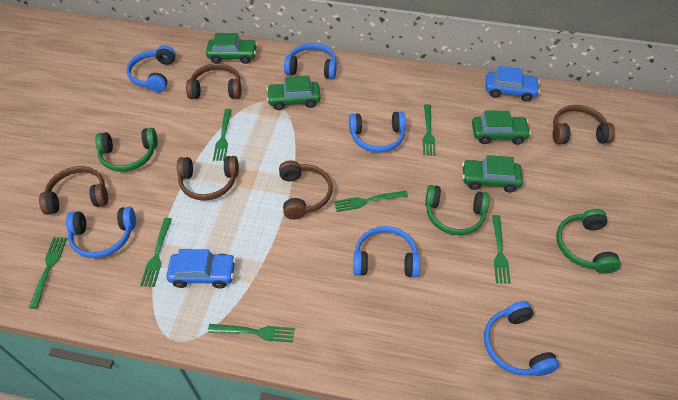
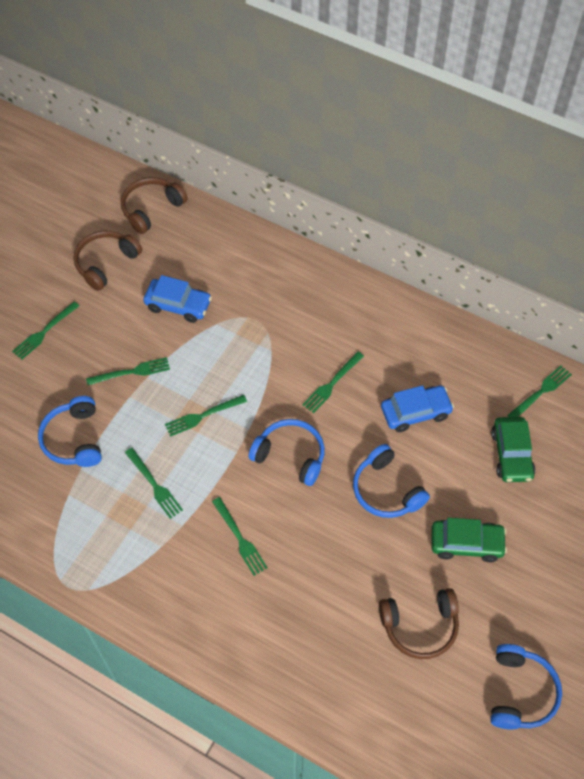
blue headphones: [66,207,136,258] [126,45,176,92] [284,43,337,79] [349,111,406,153] [353,226,420,277] [484,301,559,376] = 6 -> [38,396,102,467] [249,419,325,486] [353,444,430,518] [490,644,562,729] = 4
brown headphones: [39,166,108,215] [177,156,239,200] [186,63,242,99] [279,160,333,219] [553,105,615,144] = 5 -> [74,231,142,291] [121,177,187,234] [379,588,459,659] = 3
green car: [206,33,257,64] [266,76,321,110] [462,155,523,192] [472,111,531,145] = 4 -> [432,518,507,562] [491,417,536,482] = 2
green headphones: [95,128,158,172] [425,185,490,235] [556,209,621,274] = 3 -> none = 0

